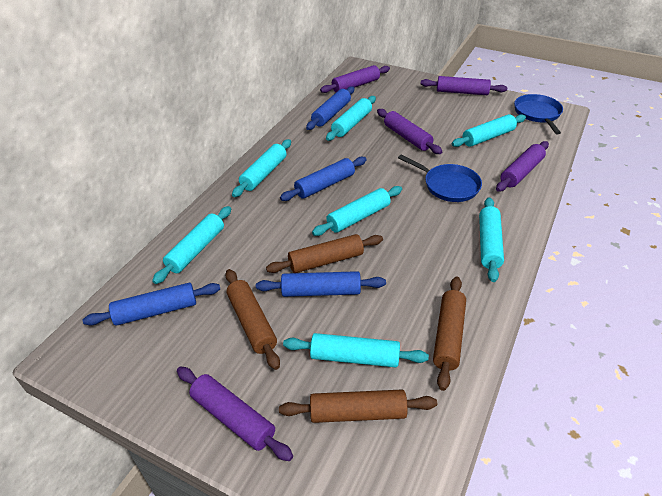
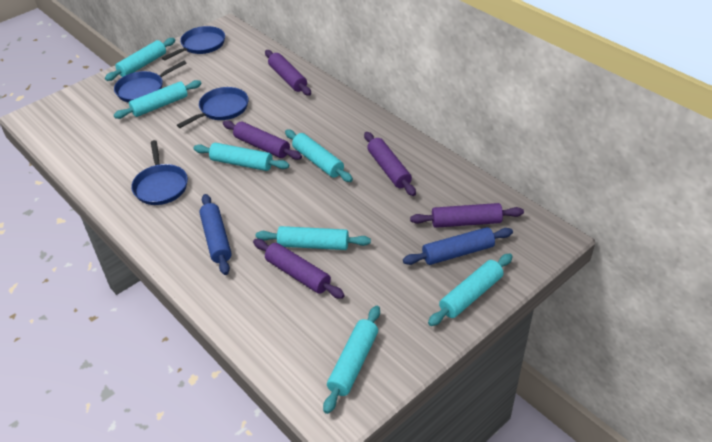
blue pan: [398,155,482,202] [514,94,563,134] = 2 -> [114,61,187,103] [131,140,188,205] [162,26,225,61] [177,87,249,128] = 4
blue rolling pin: [83,283,220,326] [256,271,386,297] [280,157,367,201] [306,86,354,130] = 4 -> [199,194,232,275] [403,227,513,265] = 2
brown rolling pin: [225,269,280,370] [266,234,383,273] [279,390,437,423] [433,276,466,391] = 4 -> none = 0

